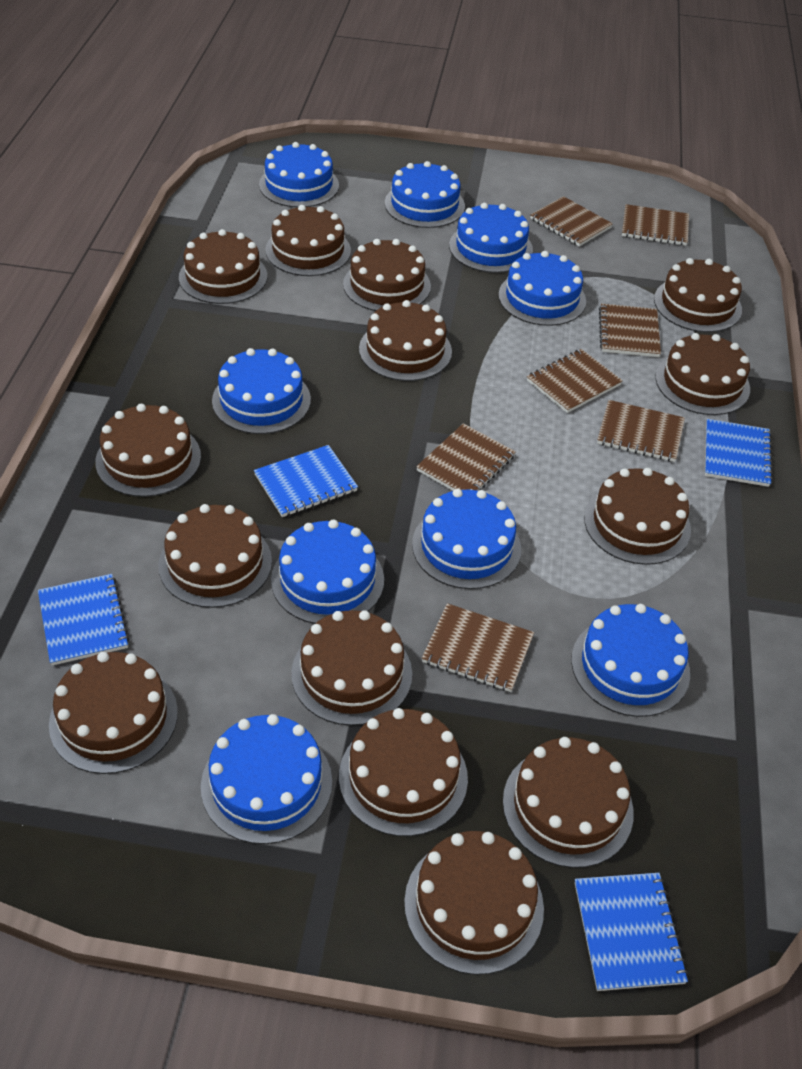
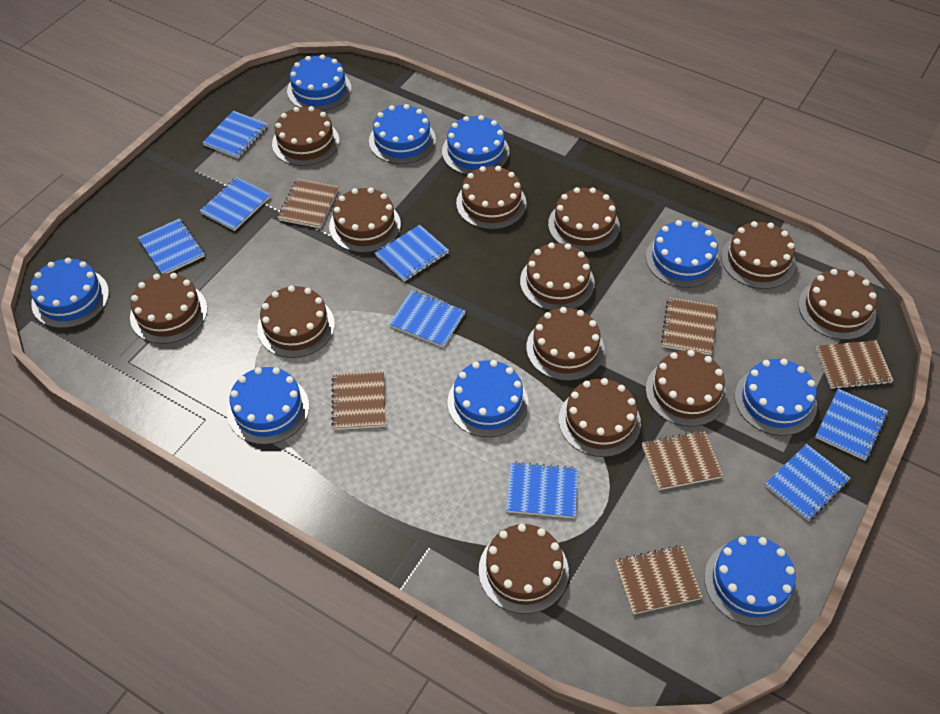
blue notebook: [38,574,130,666] [254,445,358,517] [575,873,688,991] [705,419,773,487] = 4 -> [138,218,205,274] [200,177,270,231] [202,111,268,159] [375,225,449,282] [389,290,465,348] [506,462,578,518] [765,444,850,521] [815,389,888,461] = 8
brown cake: [49,652,178,774] [95,404,201,497] [159,504,272,608] [179,229,267,304] [265,205,351,276] [291,610,412,726] [339,708,468,836] [343,239,431,311] [359,300,452,381] [404,831,544,975] [503,737,634,868] [584,468,691,565] [654,258,742,332] [655,333,750,415] = 14 -> [130,273,207,344] [257,285,335,358] [272,106,339,166] [329,187,401,253] [456,166,527,229] [479,524,569,614] [520,243,595,311] [526,307,605,381] [548,187,620,252] [559,378,641,457] [646,350,727,427] [721,221,796,289] [798,269,877,340] = 13
brown notebook: [416,423,516,491] [422,603,534,692] [527,349,623,413] [530,196,613,246] [597,400,685,462] [599,303,661,357] [622,204,689,246] = 7 -> [278,179,338,228] [331,371,386,430] [615,545,702,615] [642,430,723,490] [661,297,717,355] [816,340,894,389] = 6

